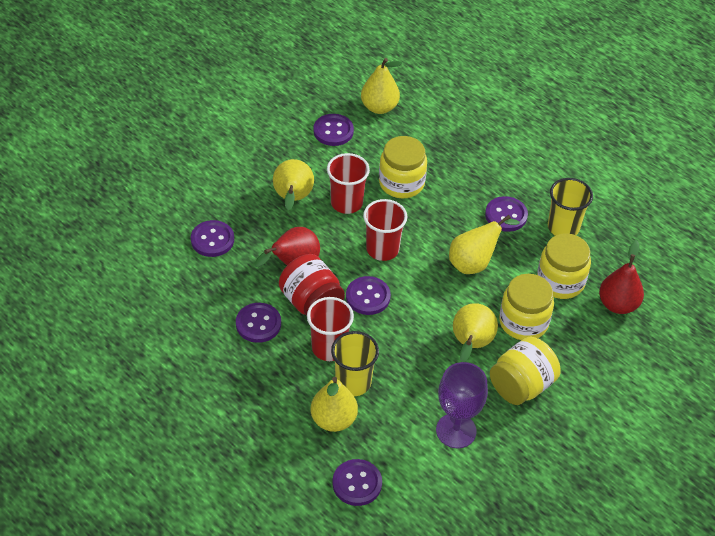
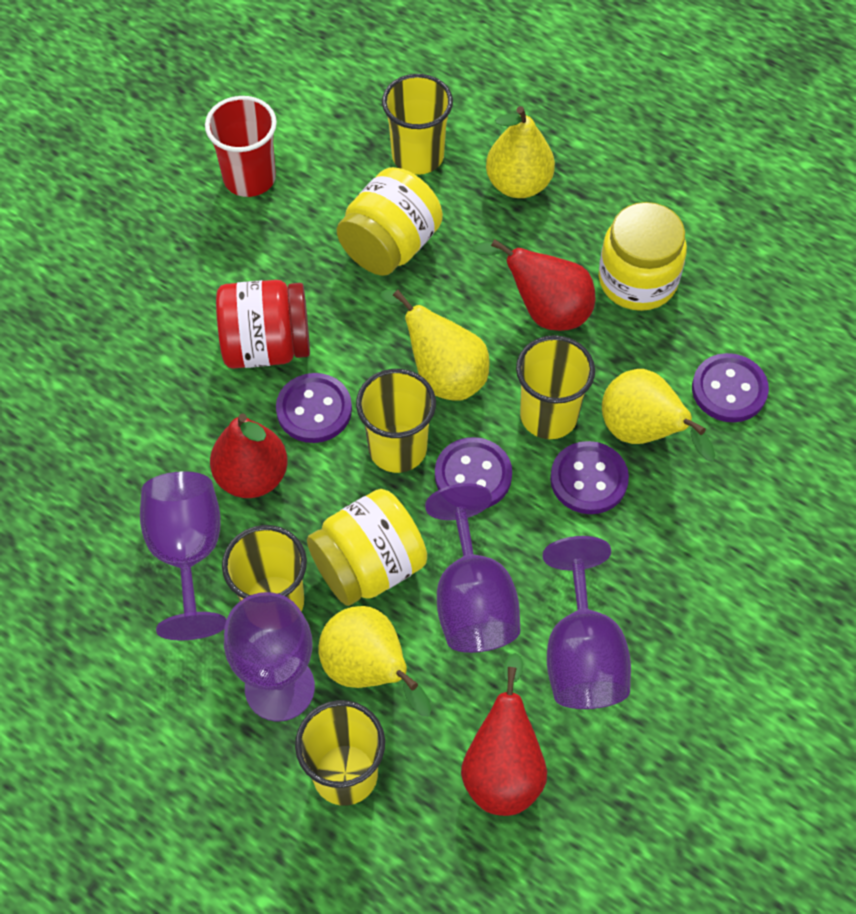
purple button: [191,220,234,257] [236,303,281,343] [313,114,354,146] [333,459,382,506] [346,276,391,315] [485,196,528,232] = 6 -> [276,373,352,443] [435,437,512,508] [550,441,629,514] [692,353,769,422] = 4
purple goblet: [436,362,488,448] = 1 -> [140,471,227,640] [224,592,315,722] [425,483,520,653] [542,536,631,709] = 4
red cup: [307,297,354,361] [327,153,370,214] [363,199,407,261] = 3 -> [205,96,277,197] = 1
red pear: [254,227,320,267] [599,240,644,314] = 2 -> [210,413,288,498] [461,653,547,816] [472,239,595,331] = 3
yellow cup: [331,331,379,396] [548,178,593,236] = 2 -> [222,525,307,612] [295,700,385,806] [356,369,436,473] [382,74,453,175] [516,335,595,439] = 5
yellow jar: [379,136,427,198] [490,337,561,405] [499,274,554,340] [537,233,591,299] = 4 -> [307,489,427,606] [337,167,443,276] [599,202,687,311] = 3
yellow pear: [273,159,314,210] [311,377,358,432] [361,58,402,114] [449,215,519,274] [453,303,498,362] = 5 -> [318,606,432,716] [380,289,490,401] [486,106,555,198] [602,369,715,461] = 4

